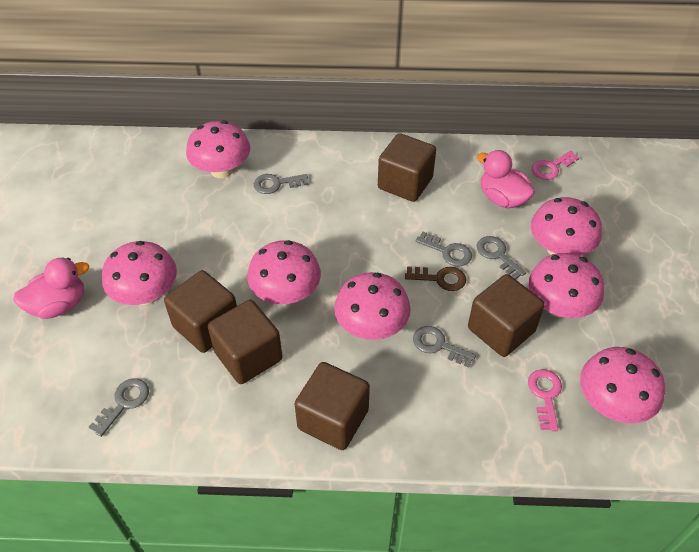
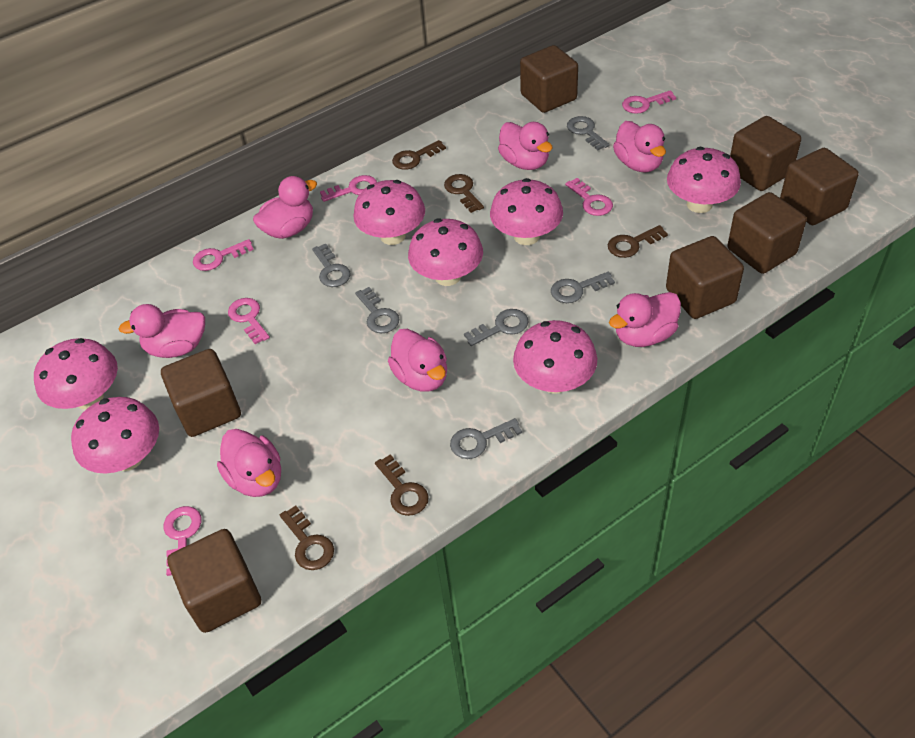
brown cube: [164,270,237,353] [208,300,282,384] [295,362,370,450] [378,133,436,202] [468,274,545,357] = 5 -> [161,349,241,437] [167,529,261,633] [520,45,578,113] [666,236,744,319] [727,192,807,274] [730,116,801,191] [780,148,859,225] = 7
brown key: [405,267,466,291] = 1 -> [280,506,334,570] [375,454,429,516] [392,140,446,170] [444,174,484,213] [608,225,668,258] = 5
grey key: [89,378,149,437] [254,174,308,194] [413,326,476,368] [415,232,472,267] [477,236,526,279] = 5 -> [312,244,351,287] [355,287,399,333] [450,418,522,459] [464,309,529,346] [551,272,615,303] [567,116,610,150] = 6
pink duck: [13,258,89,319] [477,150,535,208] = 2 -> [119,304,205,358] [217,429,281,497] [253,176,317,239] [388,329,447,392] [498,122,553,170] [609,292,681,347] [613,121,666,173] = 7
pink key: [528,369,562,431] [532,151,579,180] = 2 -> [164,506,202,576] [193,239,254,271] [228,298,270,344] [320,175,377,202] [565,178,613,216] [622,90,676,114] = 6

